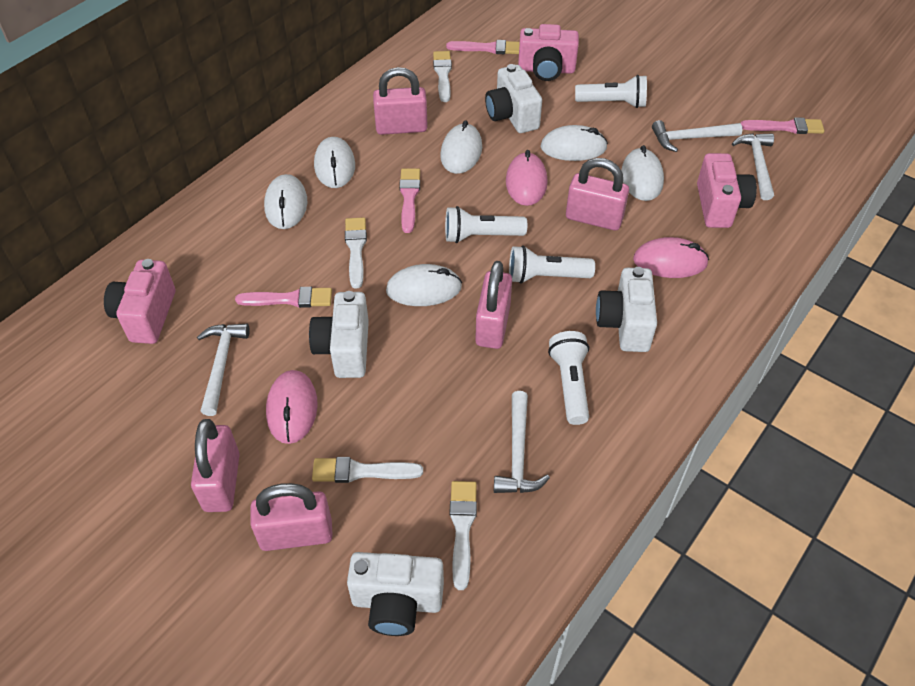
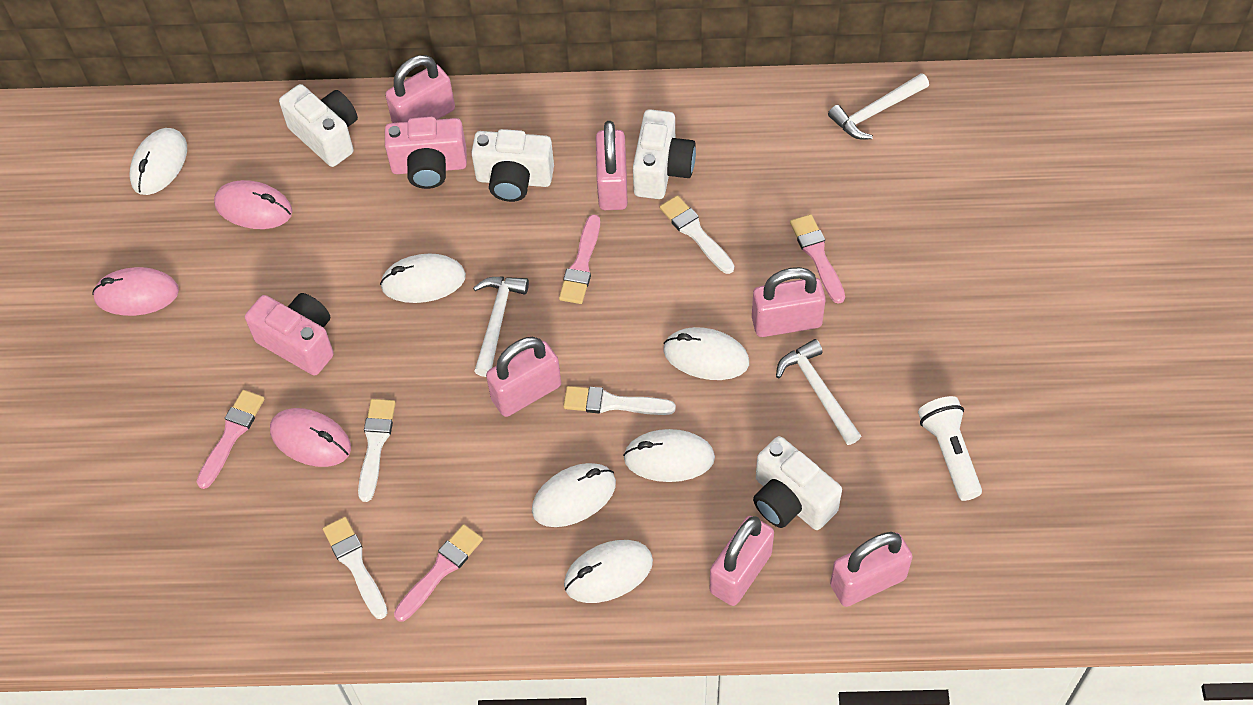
pink camera: [104,259,175,344] [518,24,579,81] [697,153,757,228] = 3 -> [245,293,334,376] [385,117,467,189] = 2
pink padlock: [191,419,240,512] [250,483,333,551] [373,67,428,135] [475,261,512,349] [566,158,629,230] = 5 -> [385,55,455,123] [486,337,561,417] [596,121,628,210] [710,516,774,606] [752,267,826,337] [830,532,913,607] = 6
white flashlight: [445,206,527,243] [509,245,595,284] [548,331,589,425] [575,75,647,108] = 4 -> [918,396,982,501] = 1
white hammer: [197,324,250,416] [494,391,550,493] [652,120,742,152] [732,133,774,200] = 4 -> [473,276,529,377] [776,339,861,445] [828,73,929,139] = 3

